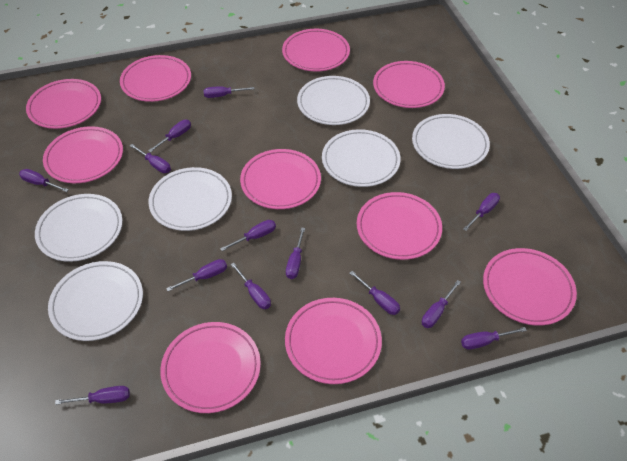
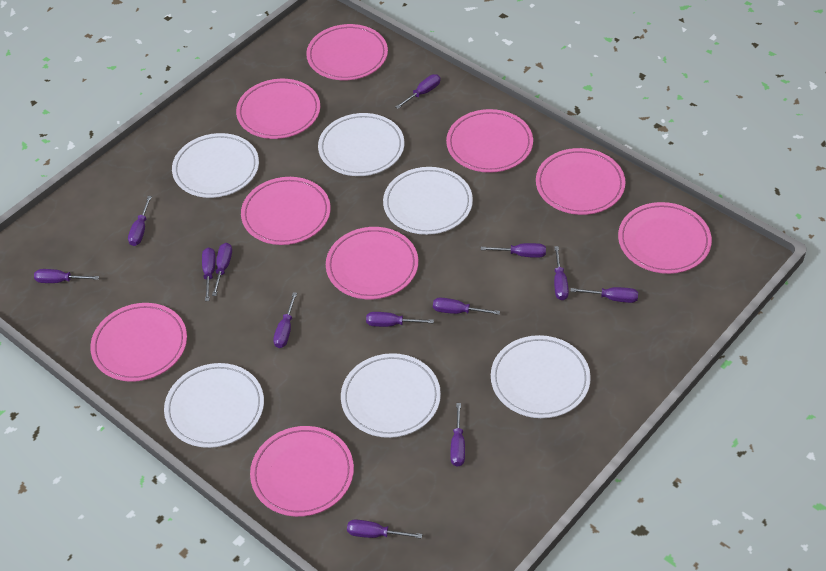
pink plate: [26,79,101,129] [43,126,123,183] [120,55,191,102] [160,322,261,413] [240,149,321,209] [282,29,350,71] [285,298,382,384] [357,192,442,260] [373,61,445,108] [483,248,577,326] = 10 -> [90,303,187,382] [236,79,320,139] [241,177,331,245] [250,426,354,517] [306,24,388,80] [326,227,418,299] [446,109,533,173] [536,148,626,215] [618,202,712,274] = 9

